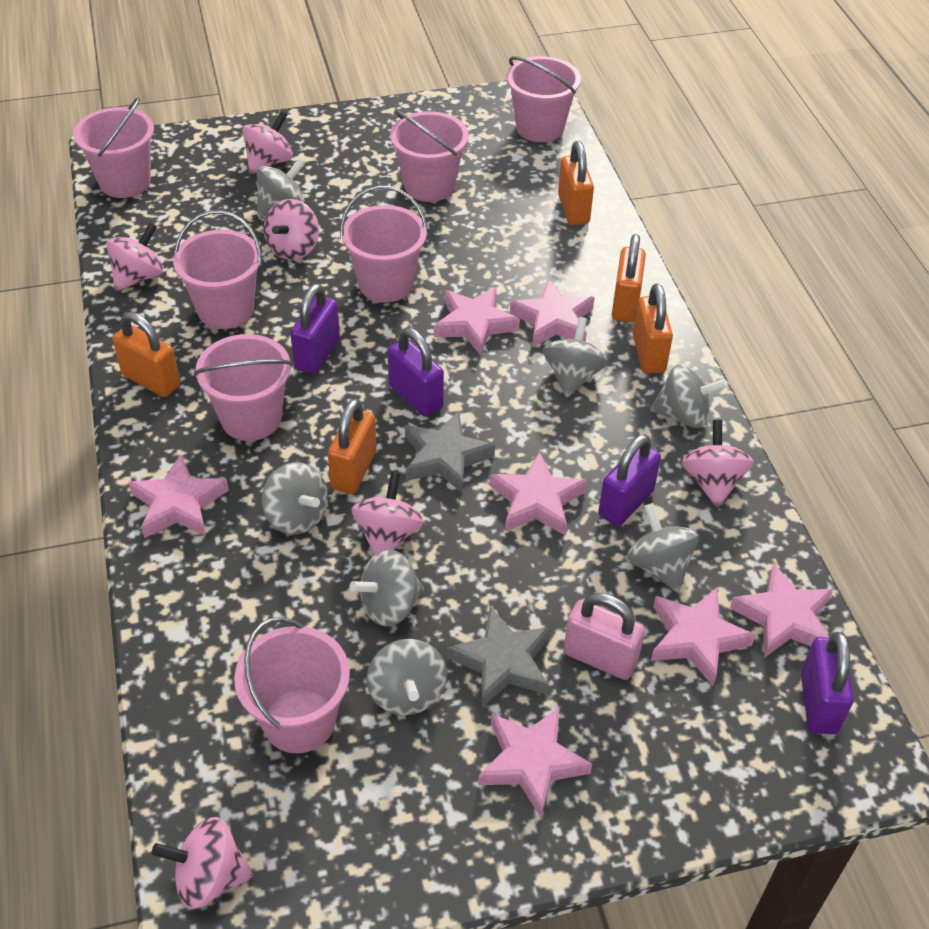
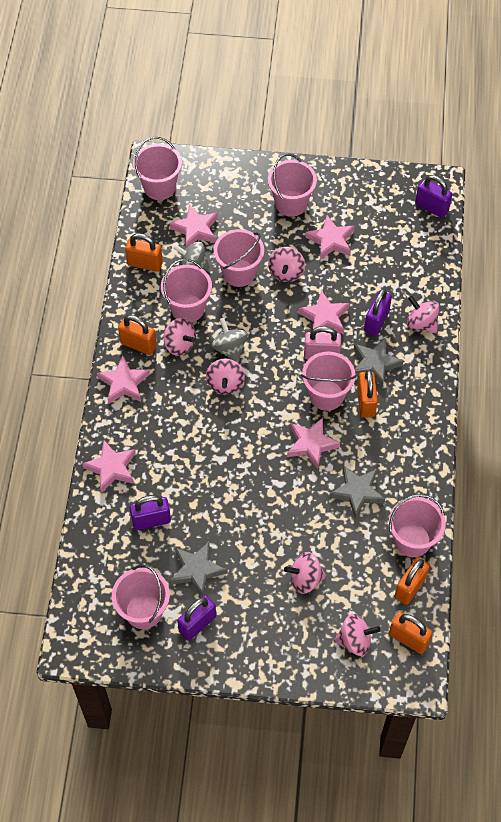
grey spinning top: [257,158,306,217] [262,462,328,535] [350,549,424,627] [367,639,447,715] [543,317,608,397] [627,503,699,592] [650,364,728,428] = 7 -> [172,241,210,271] [211,318,248,363] = 2
grey star: [405,411,495,494] [447,606,551,707] = 2 -> [170,542,227,597] [329,465,385,518] [354,338,403,387] = 3
pink star: [128,454,229,538] [434,287,520,356] [478,707,592,817] [490,452,587,536] [510,279,595,348] [651,588,755,685] [730,564,834,658] = 7 -> [82,440,136,493] [97,355,150,404] [170,204,218,248] [287,418,340,469] [298,290,349,334] [305,215,354,260] = 6

